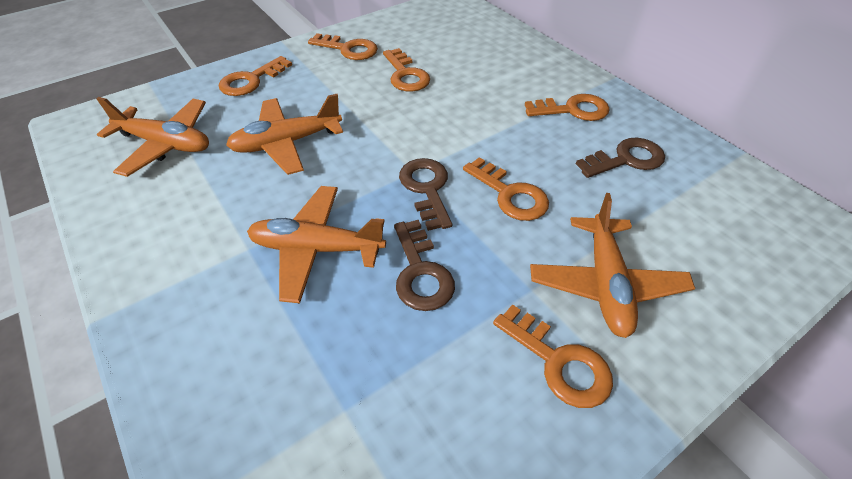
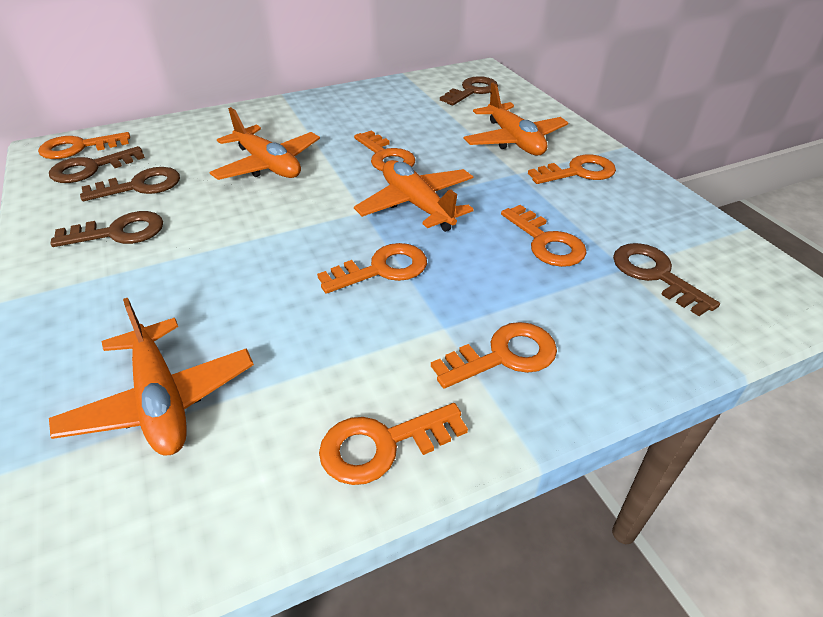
brown key: [394,220,455,311] [399,158,452,231] [576,138,665,178] = 3 -> [49,146,145,183] [50,211,163,247] [80,167,180,201] [440,76,498,105] [613,243,720,316] = 5
orange key: [219,56,292,96] [308,33,378,60] [383,48,430,92] [463,157,549,221] [493,304,613,408] [525,94,610,121] = 6 -> [38,132,130,159] [317,243,427,294] [319,403,468,485] [354,131,415,171] [431,322,557,388] [501,205,587,267] [528,155,616,184] = 7

